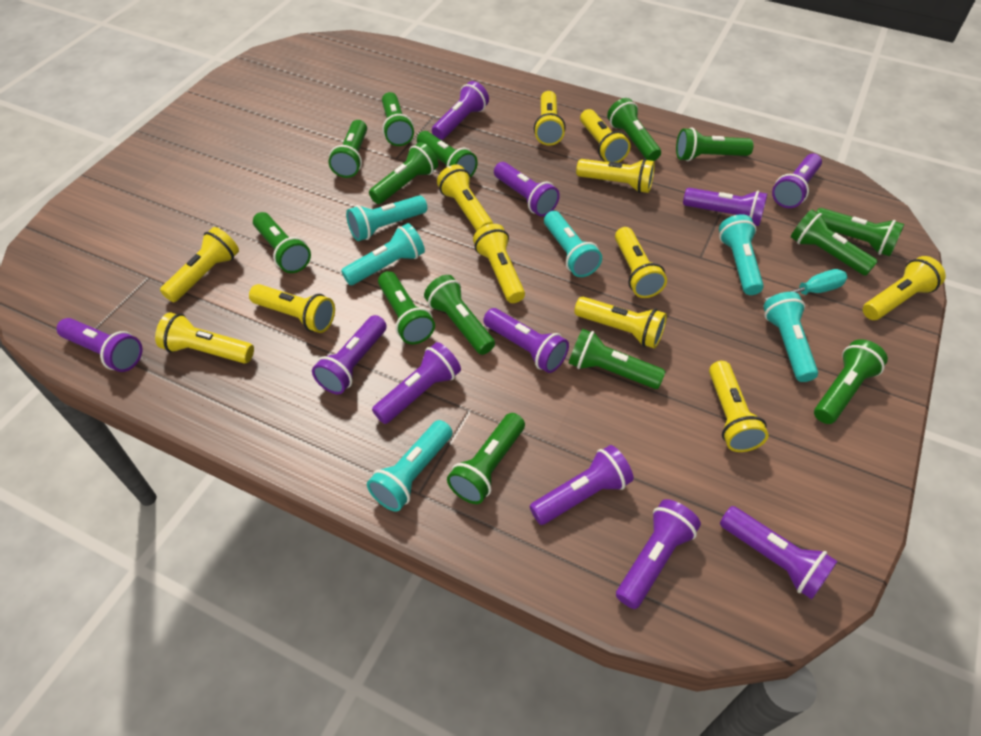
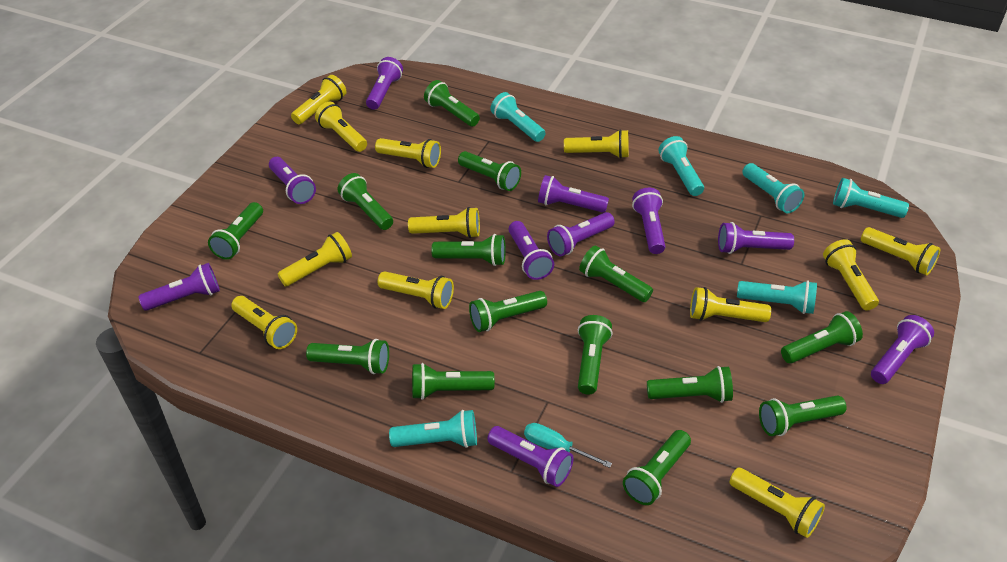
purple flashlight: [56,318,142,372] [312,315,387,394] [372,342,461,424] [432,81,489,140] [483,308,569,373] [494,162,560,217] [530,445,634,525] [616,499,701,609] [683,188,767,226] [720,506,837,599] [772,154,822,208] = 11 -> [138,263,220,311] [269,157,316,204] [366,57,403,110] [487,426,574,487] [509,221,554,280] [538,175,609,213] [547,212,615,256] [632,188,665,254] [718,222,794,254] [871,315,934,384] = 10

